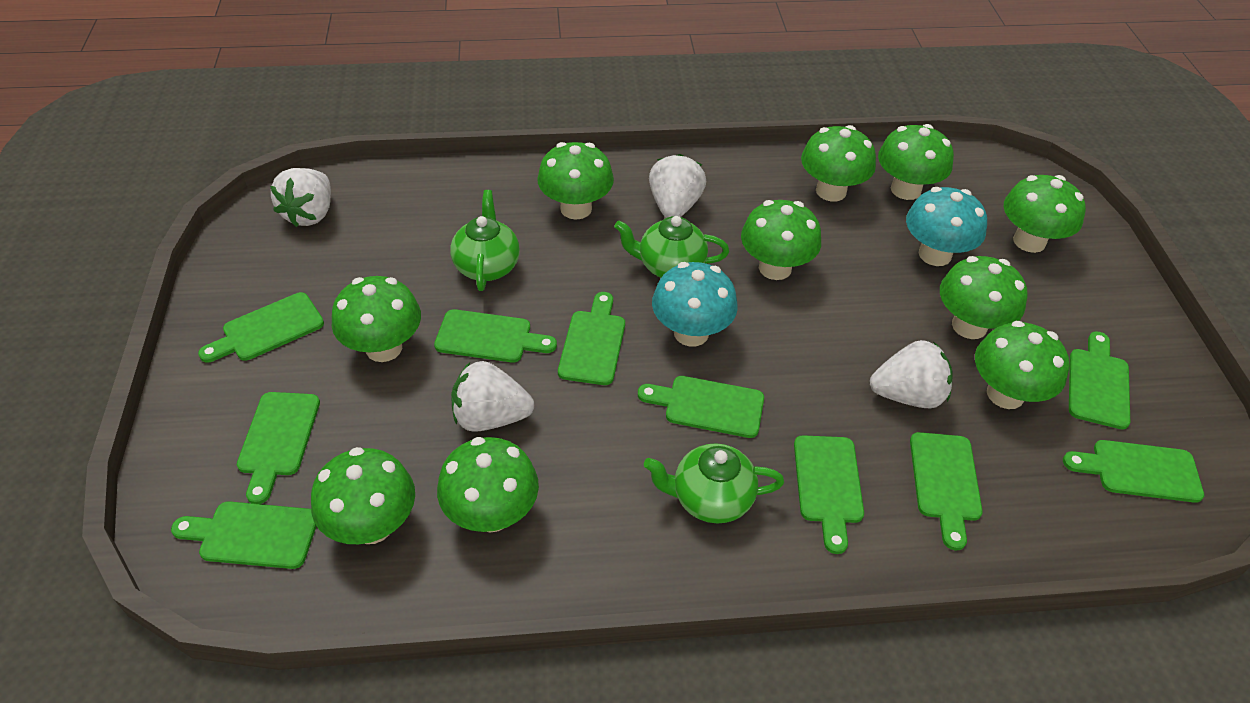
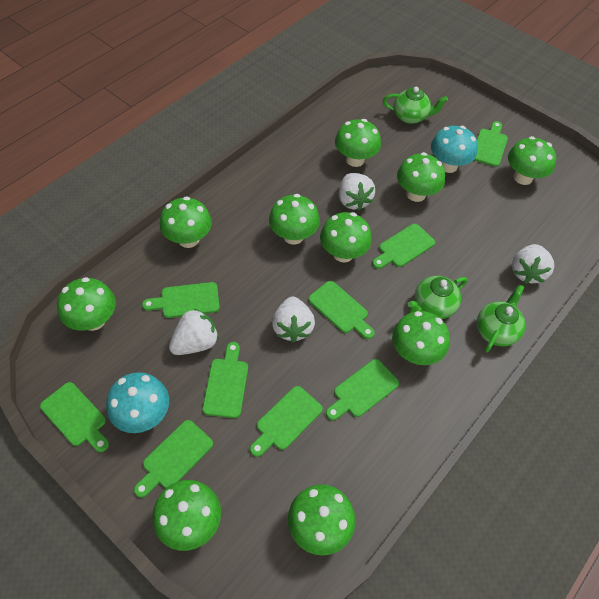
green cutting board: [171,501,317,569] [198,292,324,362] [237,392,320,504] [434,309,557,362] [558,292,625,385] [638,376,764,438] [794,435,864,554] [910,432,983,550] [1063,440,1204,503] [1069,331,1130,429] = 10 -> [40,382,109,452] [134,420,213,498] [142,282,220,318] [202,342,248,418] [250,386,323,457] [308,281,375,339] [326,359,399,420] [372,224,435,269] [474,121,508,167] = 9

